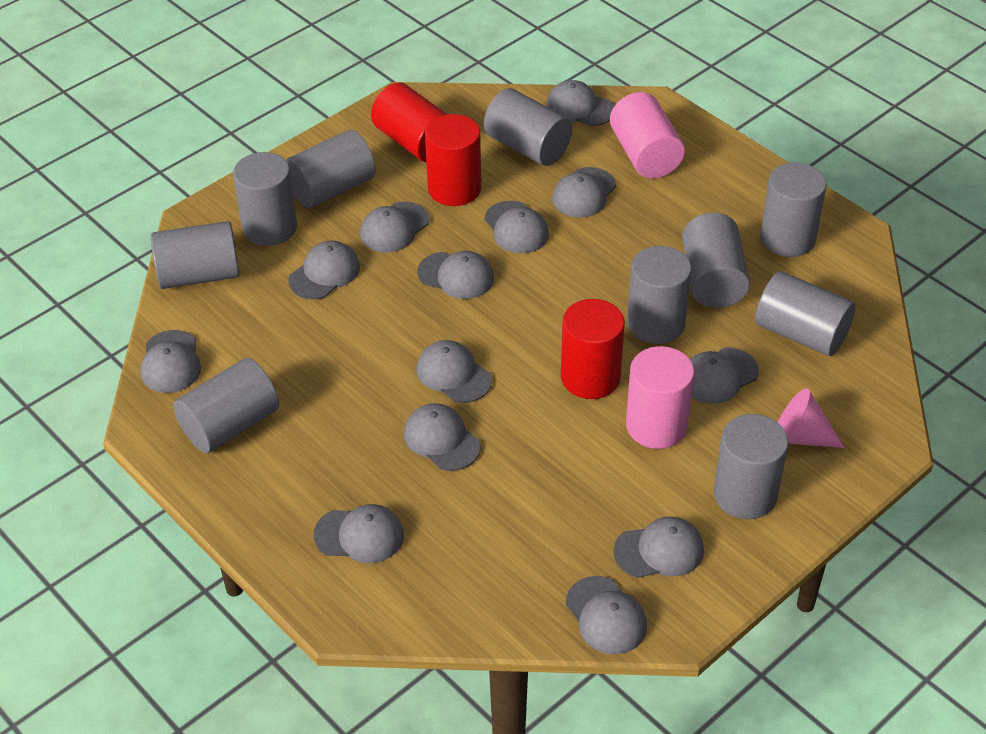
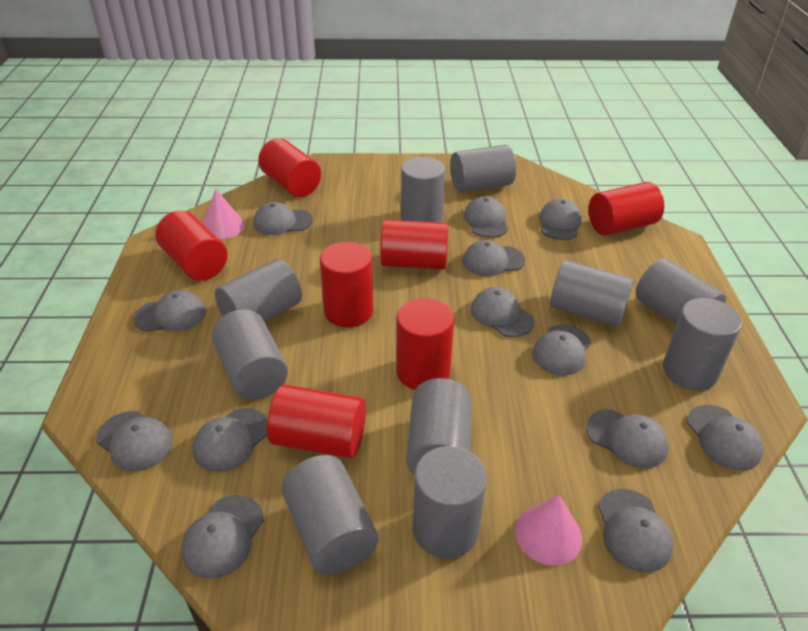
pink cone: [777,388,845,448] = 1 -> [203,189,245,239] [515,495,582,566] = 2
pink cylinder: [610,92,685,179] [626,346,694,449] = 2 -> none = 0
red cylinder: [371,83,448,162] [425,114,481,206] [561,299,625,399] = 3 -> [156,210,227,281] [258,138,321,197] [267,384,366,459] [320,242,373,327] [380,220,448,269] [396,298,454,390] [588,182,664,236] = 7

